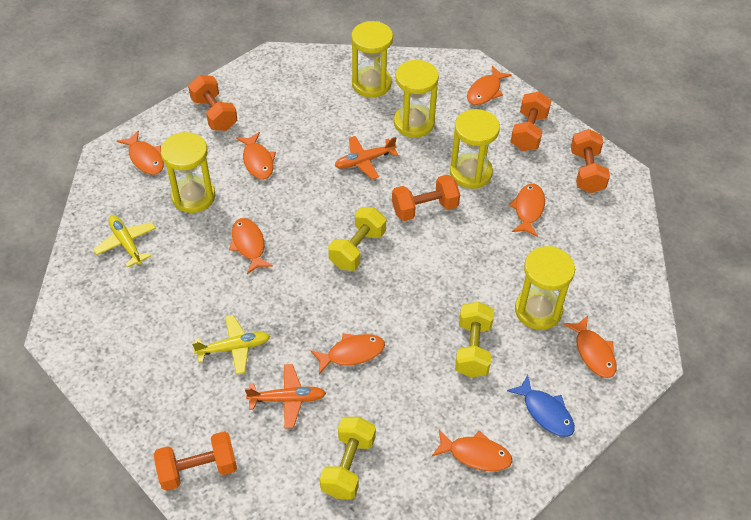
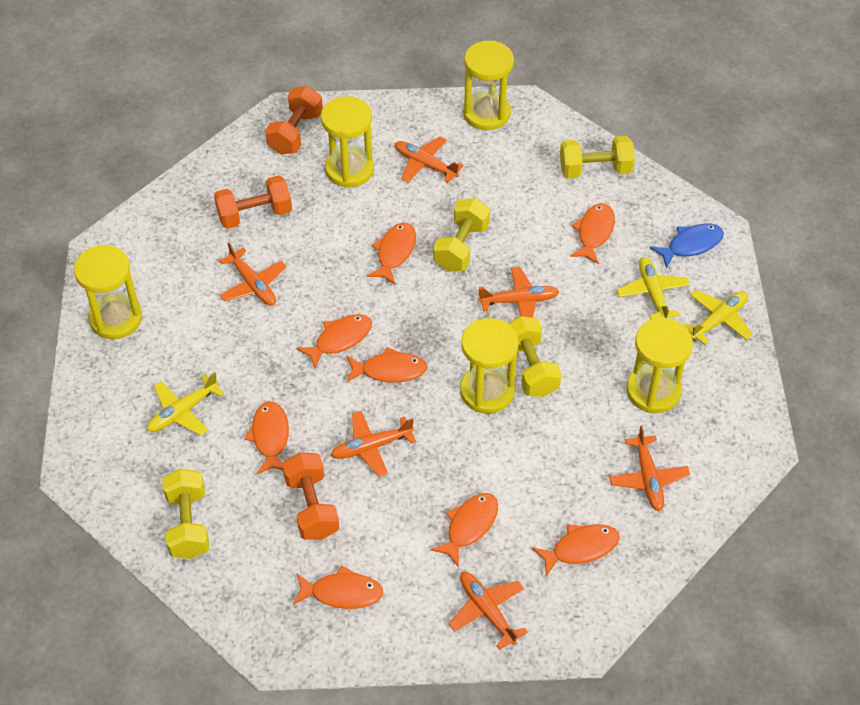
orange dumbbell: [154,431,237,491] [188,75,237,131] [392,175,460,221] [510,92,551,151] [571,129,610,193] = 5 -> [214,175,292,229] [265,86,323,155] [282,452,339,540] = 3
orange plane: [245,364,326,428] [335,136,398,179] = 2 -> [219,242,287,306] [331,411,416,477] [395,136,464,183] [449,572,528,650] [478,267,559,318] [609,426,690,511] = 6
yellow dumbbell: [320,417,376,500] [328,207,386,271] [455,301,494,377] = 3 -> [162,469,209,559] [433,198,490,272] [508,316,562,397] [560,136,635,178] = 4
yellow plane: [93,215,156,267] [192,315,270,374] = 2 -> [147,372,224,436] [617,257,690,320] [684,290,753,345] = 3

